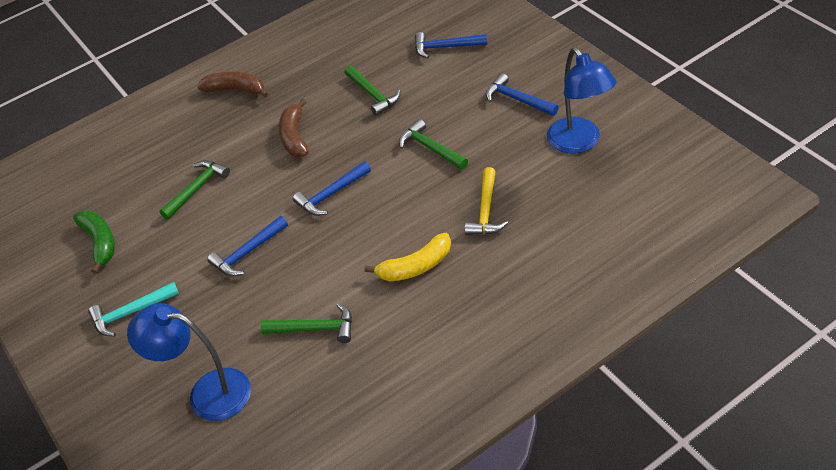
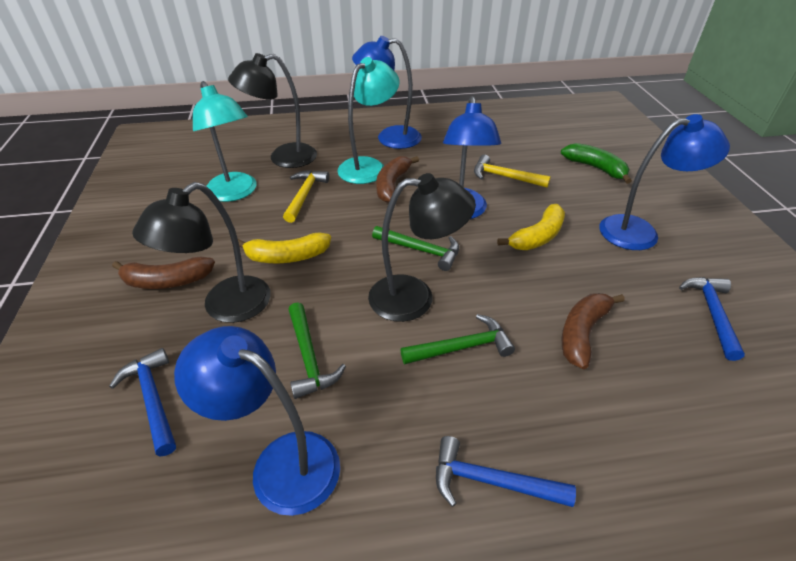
black lamp: none = 0 -> [132,182,271,323] [228,53,317,168] [368,173,476,322] = 3
blue hammer: [207,216,288,276] [293,161,371,216] [415,32,487,59] [486,73,559,116] = 4 -> [109,348,176,456] [436,436,576,507] [679,277,745,361] = 3
blue lamp: [127,303,251,421] [547,48,616,154] = 2 -> [174,326,340,516] [352,36,422,149] [443,96,501,219] [600,114,730,250] = 4
brown banana: [197,72,268,98] [279,99,309,157] = 2 -> [112,257,215,289] [376,156,419,203] [562,293,625,369] = 3
green hammer: [160,160,230,220] [261,303,352,343] [345,66,400,116] [399,119,468,170] = 4 -> [288,302,346,399] [372,226,459,271] [401,314,515,364] = 3
turquoise hammer: [88,282,179,336] = 1 -> none = 0
turquoise lamp: none = 0 -> [193,81,256,202] [337,57,400,184] = 2
yellow banana: [364,233,451,281] = 1 -> [238,232,331,263] [497,204,565,250] = 2
yellow hammer: [465,167,508,235] = 1 -> [283,170,329,223] [474,154,551,187] = 2

